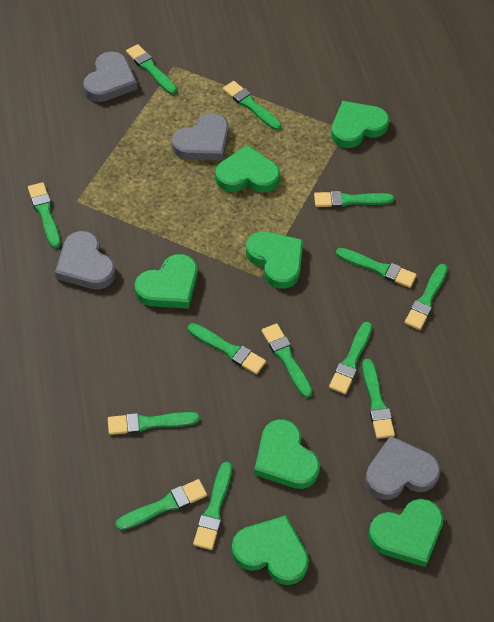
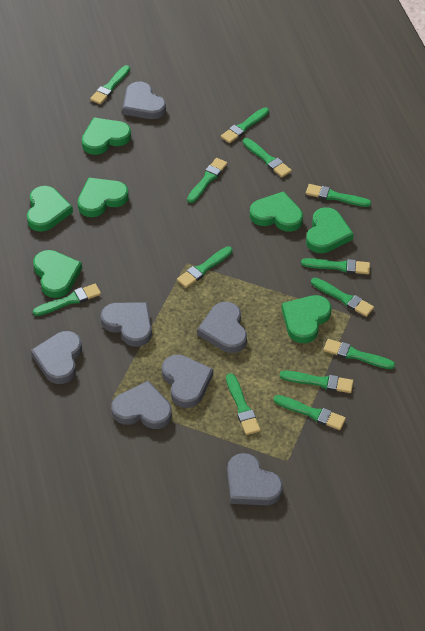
grey heart: [55,231,116,289] [83,52,137,102] [172,113,229,161] [365,436,441,500] = 4 -> [31,331,82,384] [101,302,152,347] [111,381,172,429] [123,82,166,119] [162,354,213,408] [197,302,247,353] [227,453,283,505] = 7

